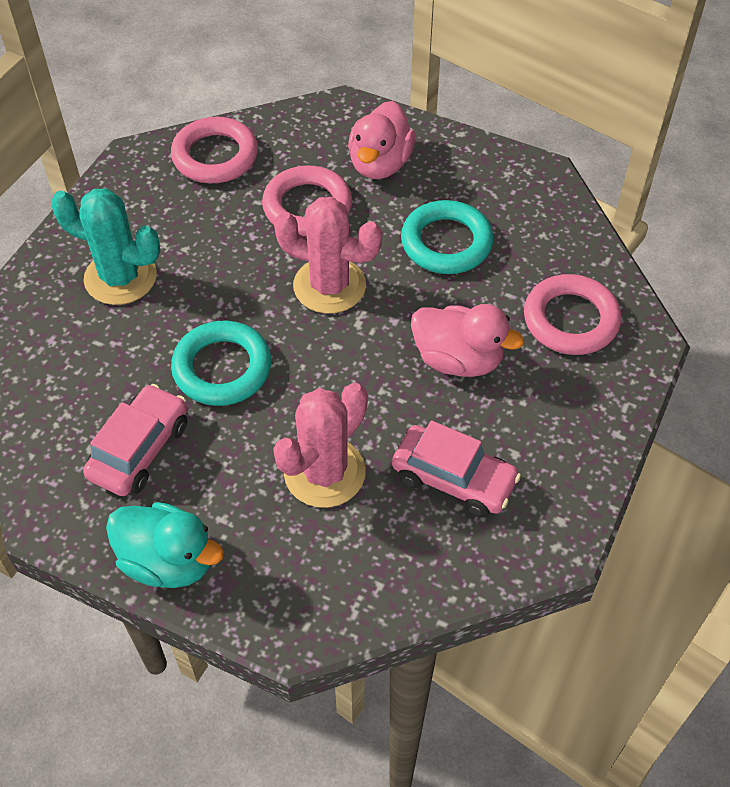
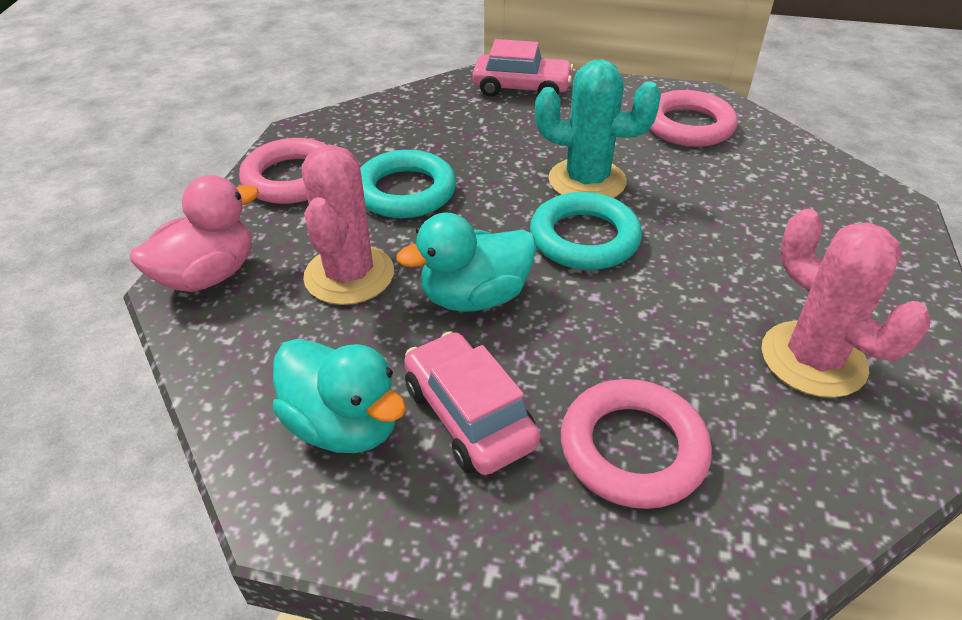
pink duck: [348,101,415,179] [411,304,524,377] = 2 -> [130,175,259,292] = 1
turquoise duck: [106,502,224,588] = 1 -> [272,339,406,453] [396,213,537,312] = 2

